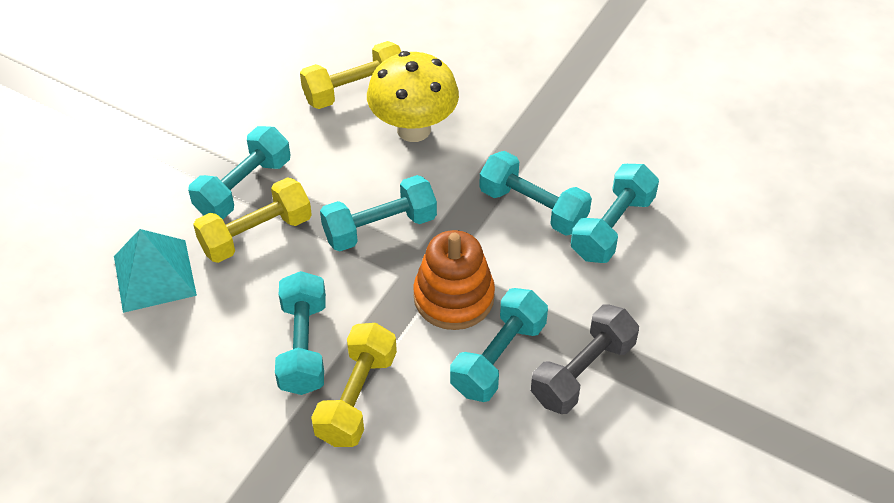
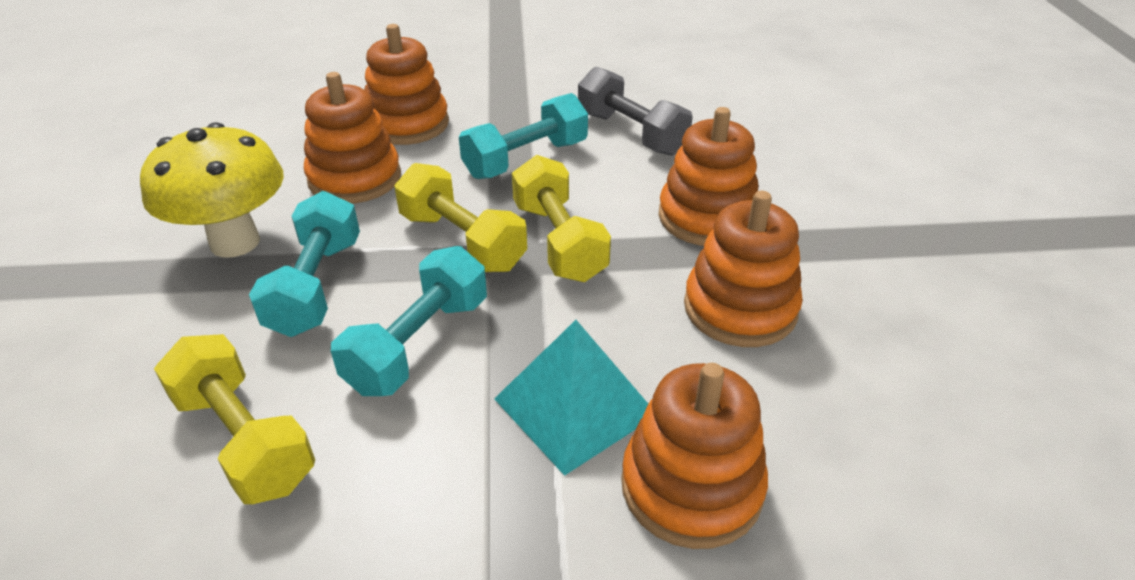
orange stacking toy: [413,230,495,330] = 1 -> [304,72,401,204] [364,24,449,145] [621,363,768,549] [659,107,759,246] [684,191,803,347] = 5
turquoise dumbbell: [188,126,290,219] [275,271,326,395] [320,175,437,251] [450,288,548,402] [479,151,592,235] [571,164,659,263] = 6 -> [249,191,360,337] [331,246,487,396] [459,93,588,179] = 3

